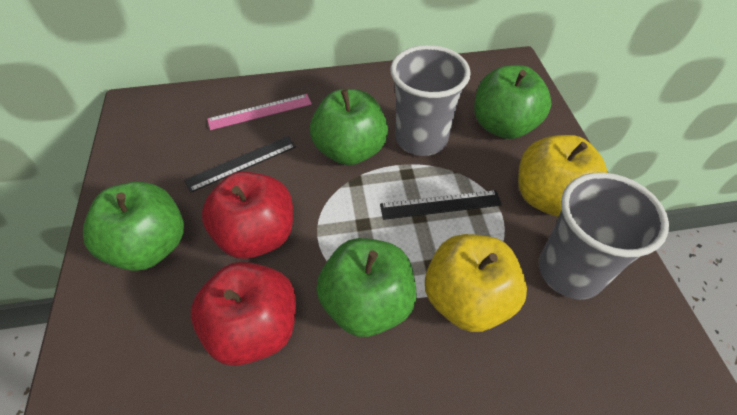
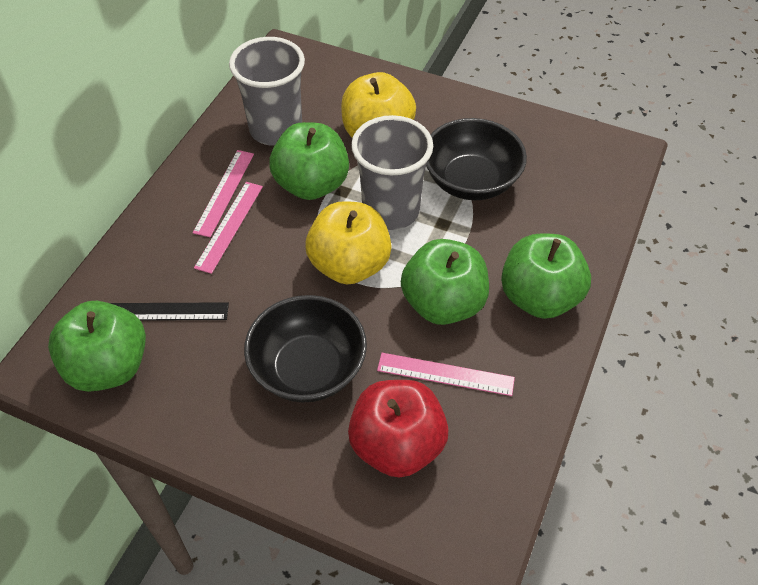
black bowl: none = 0 -> [244,295,367,402] [426,118,527,200] = 2
black ruler: [184,136,296,193] [380,190,502,220] = 2 -> [110,302,229,321] = 1
pink ruler: [207,94,312,130] = 1 -> [193,150,254,237] [194,182,263,274] [377,353,515,396] = 3
red apple: [191,262,296,366] [202,171,293,259] = 2 -> [348,380,449,478] = 1

